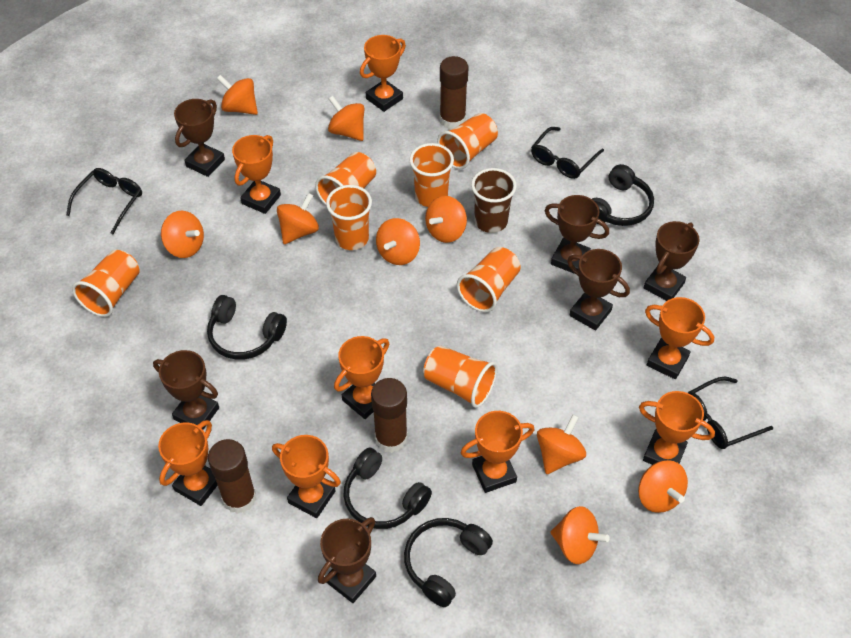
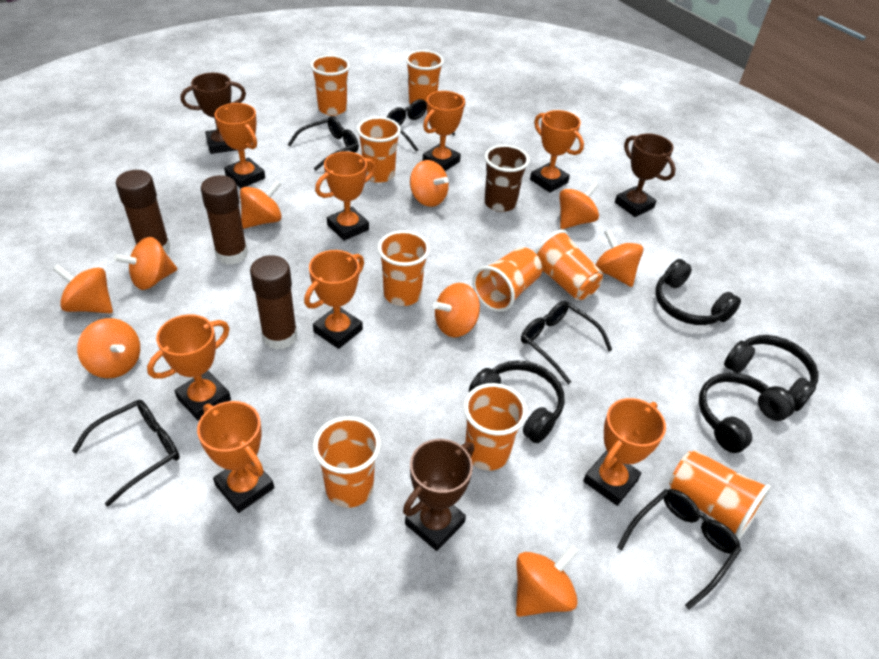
black glasses: [66,168,142,234] [531,127,604,179] [688,377,773,449] = 3 -> [72,400,180,506] [288,116,359,171] [387,99,455,152] [521,301,612,384] [617,489,741,609] = 5
brown trophy: [153,350,219,430] [174,99,225,177] [318,517,376,603] [545,195,609,274] [567,249,630,331] [644,221,700,301] = 6 -> [181,73,246,154] [403,439,474,551] [615,133,676,217] = 3
orange cup: [72,250,140,317] [315,152,376,205] [326,185,372,250] [409,143,454,207] [423,346,497,408] [437,113,498,169] [457,247,521,312] = 7 -> [310,55,350,116] [313,416,381,508] [357,117,401,183] [378,230,430,306] [405,50,444,104] [464,383,527,471] [472,247,542,312] [534,230,603,300] [669,450,771,540] = 9

